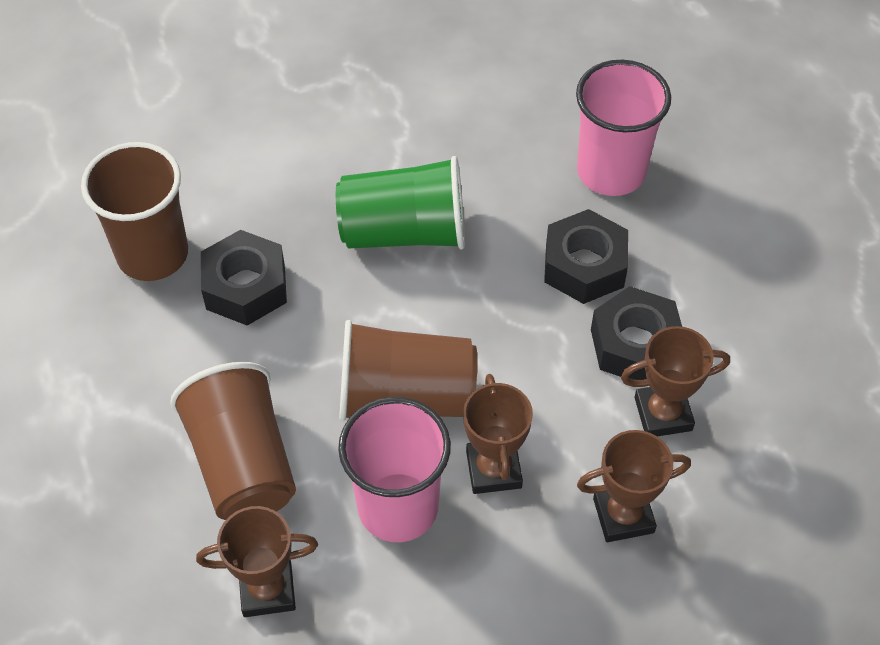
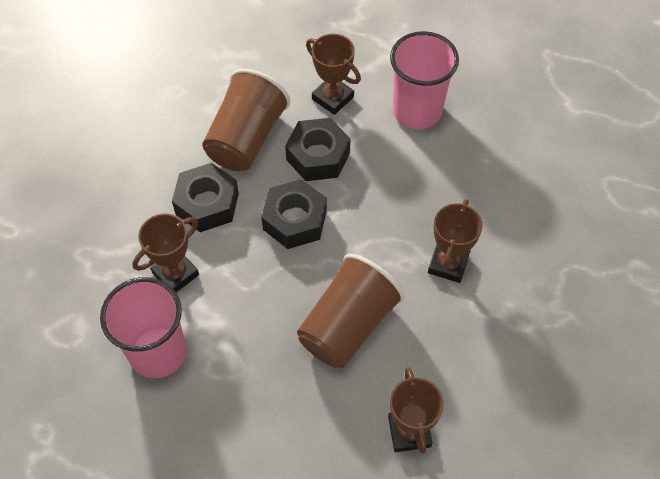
brown cup: [81,142,188,281] [170,362,296,520] [339,320,477,421] = 3 -> [202,69,290,171] [297,254,405,368] = 2
green cup: [336,156,465,250] = 1 -> none = 0

